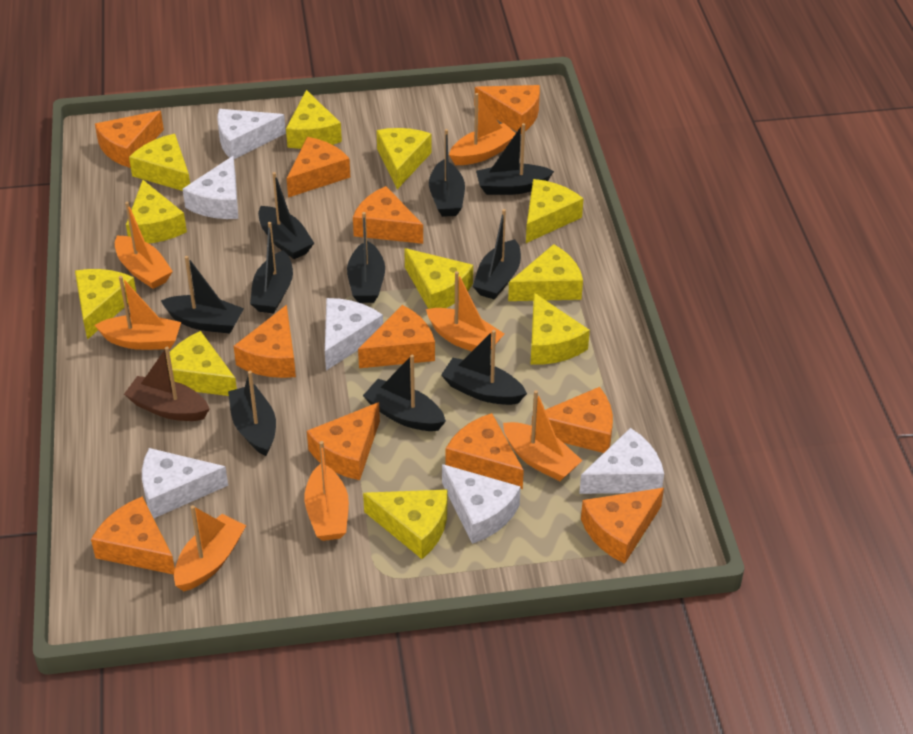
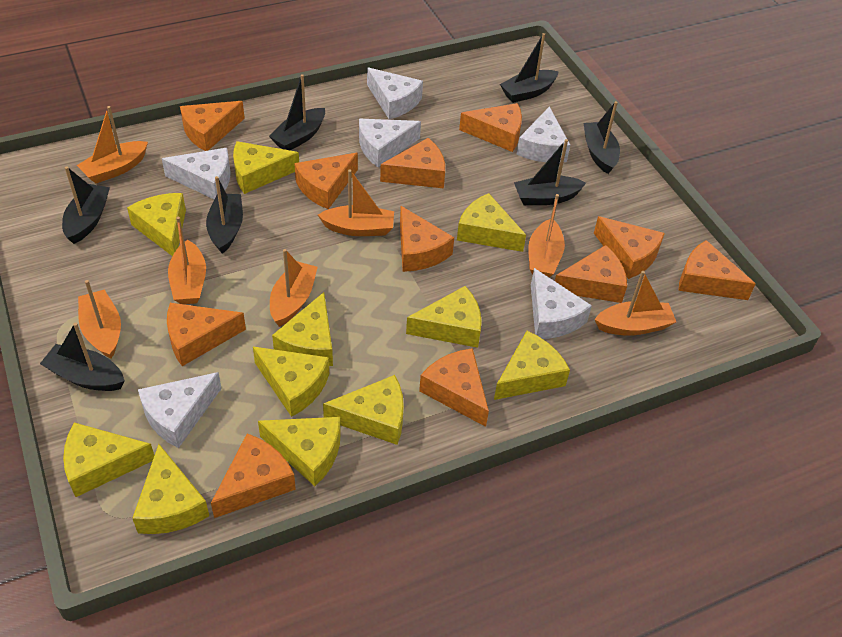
black boat: [161,256,244,334] [228,371,276,456] [250,222,293,313] [258,172,314,259] [347,212,385,303] [363,355,446,431] [429,129,465,217] [441,330,527,405] [473,209,521,300] [476,123,554,195] = 10 -> [40,323,125,391] [62,166,110,244] [206,176,243,254] [269,74,325,150] [500,33,559,103] [514,139,586,205] [584,101,620,174] = 7
brown boat: [124,347,209,421] = 1 -> none = 0

